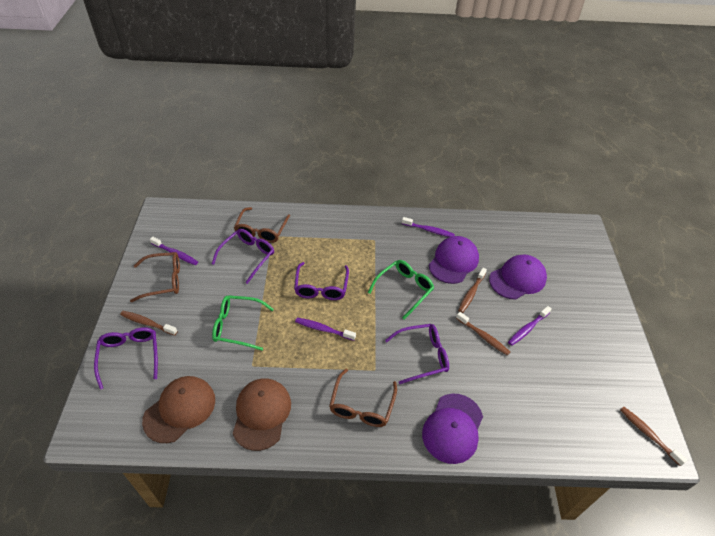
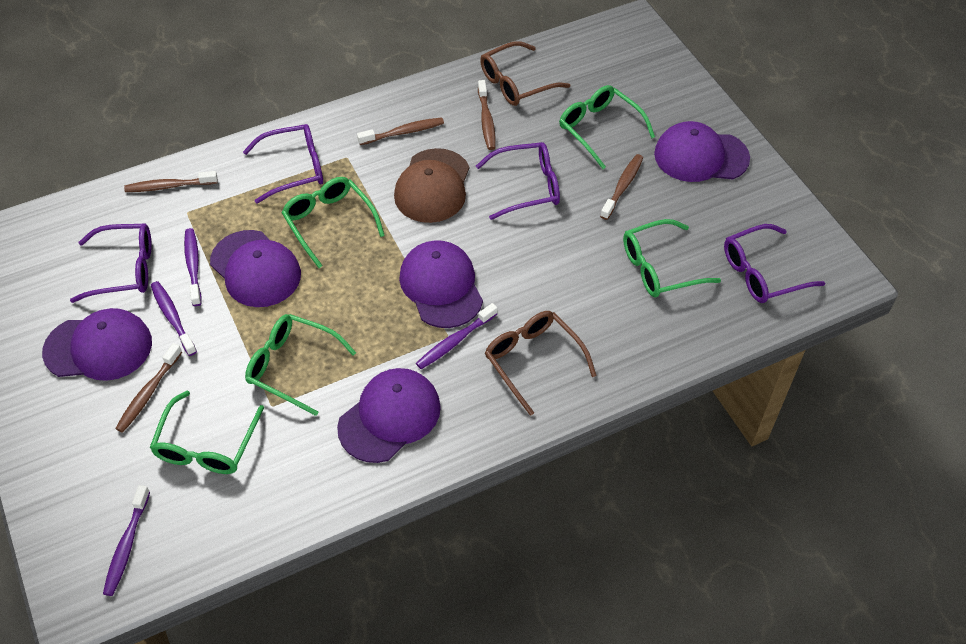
brown cap: [142,376,215,443] [233,378,291,451] = 2 -> [394,148,469,223] = 1
brown glasses: [130,252,180,302] [234,207,290,243] [329,369,397,427] = 3 -> [480,41,570,106] [485,311,597,416] = 2
brown toothbrush: [120,311,178,336] [456,312,510,356] [458,268,487,313] [620,407,687,466] = 4 -> [115,343,182,433] [124,171,218,192] [357,117,444,145] [478,80,496,150] [600,154,643,220] = 5
green glasses: [212,295,274,351] [368,260,434,319] = 2 -> [150,391,264,474] [245,314,356,416] [281,177,385,268] [559,85,655,169] [623,219,721,297] = 5
purple cap: [422,393,483,464] [429,236,479,284] [489,255,547,300] = 3 -> [42,308,152,381] [210,230,301,307] [337,368,441,463] [399,240,483,328] [654,121,750,182] = 5

